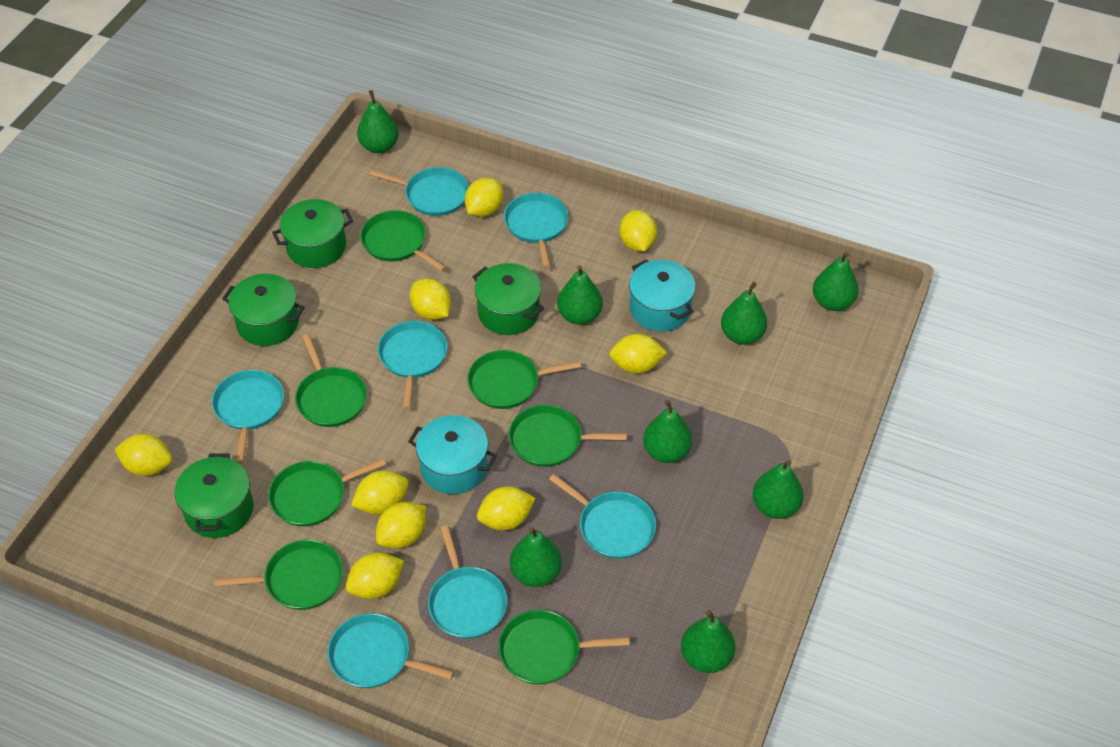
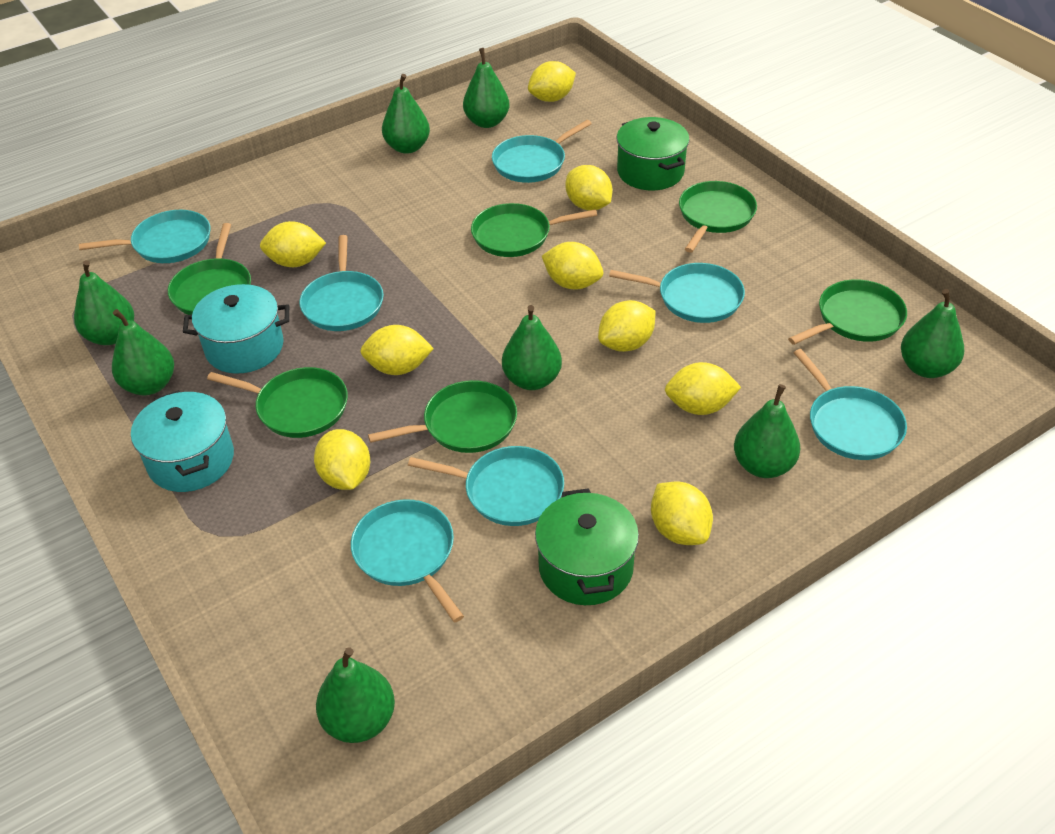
green pan: [214,540,343,610] [268,458,386,526] [295,335,367,427] [360,210,446,271] [467,350,581,409] [498,610,630,684] [509,405,627,467] = 7 -> [168,223,251,315] [207,367,348,438] [368,380,517,453] [471,203,597,257] [679,181,757,253] [788,279,907,345] = 6
green pot: [174,453,253,538] [222,274,305,346] [272,199,353,268] [473,263,544,335] = 4 -> [535,488,639,605] [617,117,690,190] = 2

